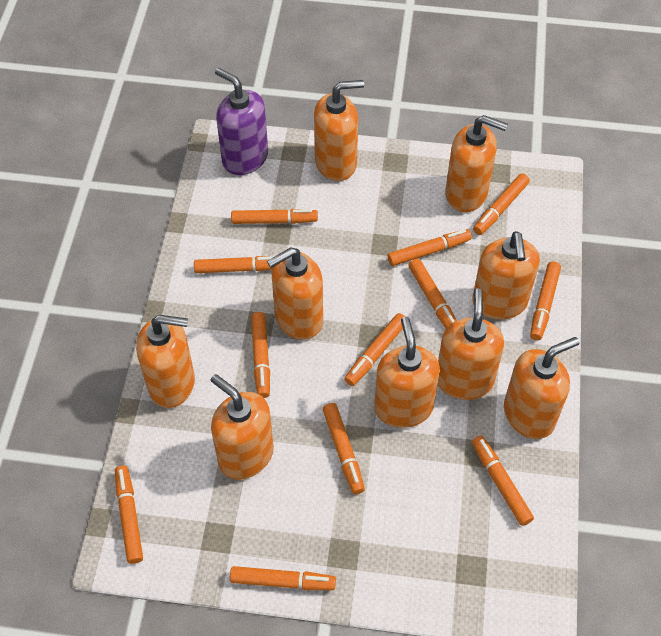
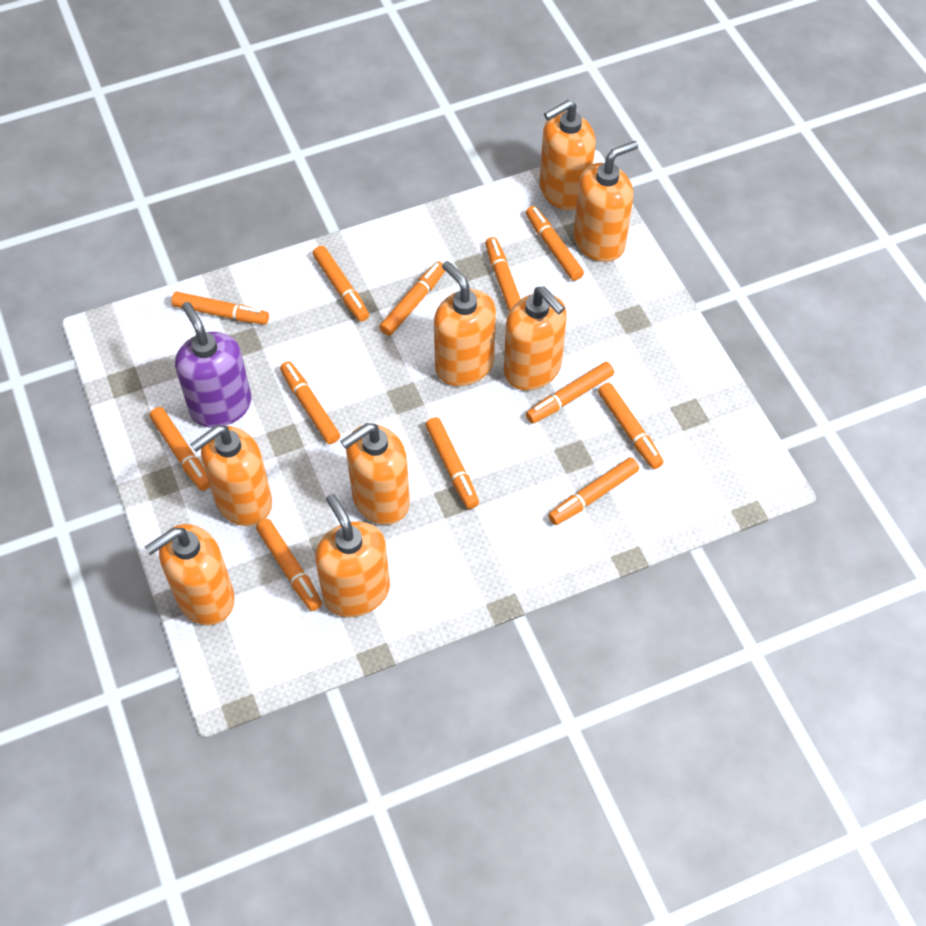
orange soap dispenser: [136,315,195,408] [211,374,274,480] [267,247,323,340] [314,80,364,181] [374,317,440,428] [438,288,504,400] [445,115,508,212] [472,231,540,319] [504,337,579,439] = 9 -> [145,524,235,625] [190,425,272,526] [315,494,390,617] [340,423,410,525] [434,261,496,386] [504,287,567,390] [539,100,596,210] [573,141,638,262] = 8

